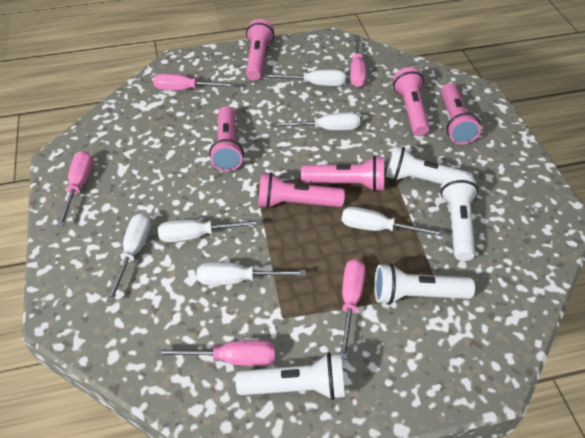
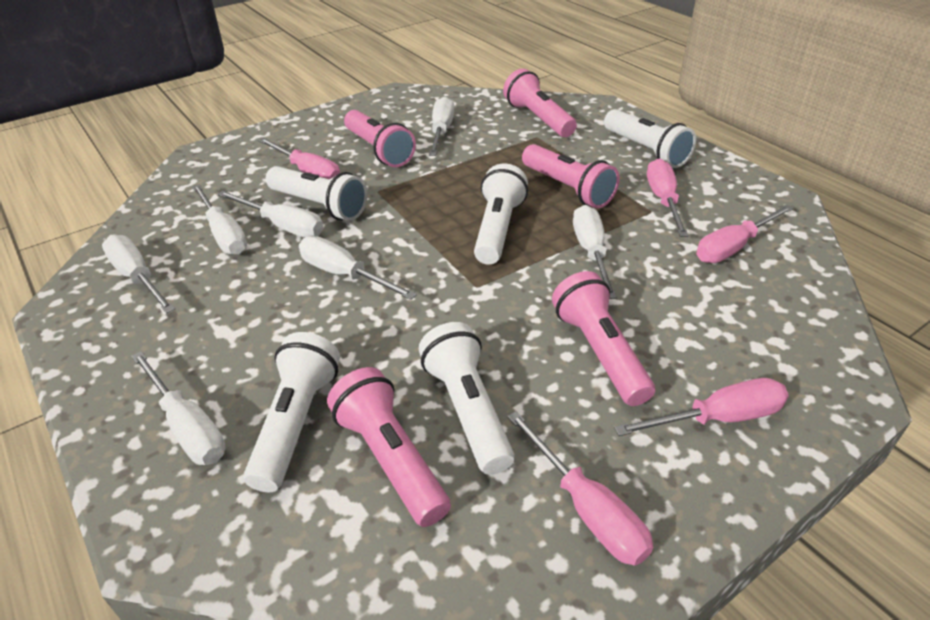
pink flashlight: [209,106,244,171] [246,19,274,81] [258,172,345,209] [301,156,384,192] [393,67,430,136] [441,83,481,145] = 6 -> [327,367,451,527] [344,110,416,167] [503,69,577,137] [522,144,620,208] [552,271,655,406] = 5
white flashlight: [236,353,345,400] [374,263,475,305] [386,146,473,184] [441,174,478,261] = 4 -> [243,332,340,492] [266,166,368,221] [419,322,514,475] [474,164,528,265] [604,109,696,168] = 5
white screwdriver: [106,213,151,302] [158,220,261,242] [197,262,306,285] [264,69,346,86] [272,112,360,130] [342,207,444,237] = 6 -> [102,235,175,314] [132,351,226,465] [192,184,247,255] [217,191,323,237] [299,236,417,300] [429,96,454,156] [573,205,617,299] = 7

